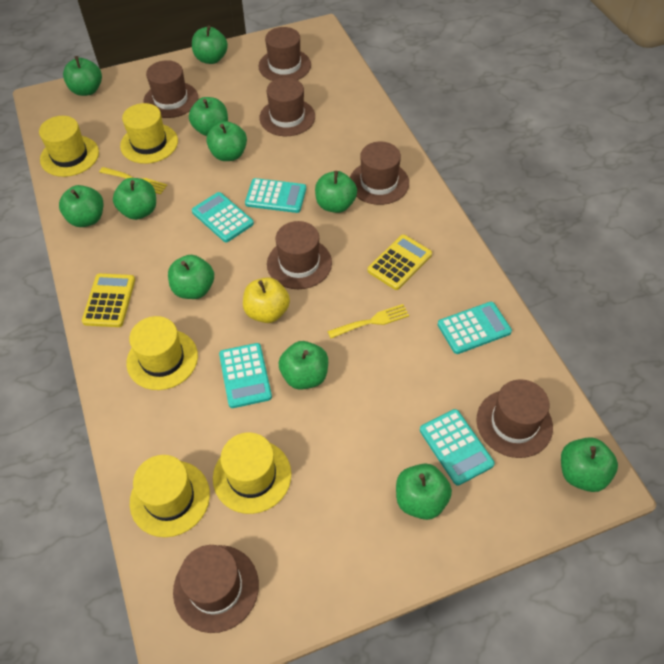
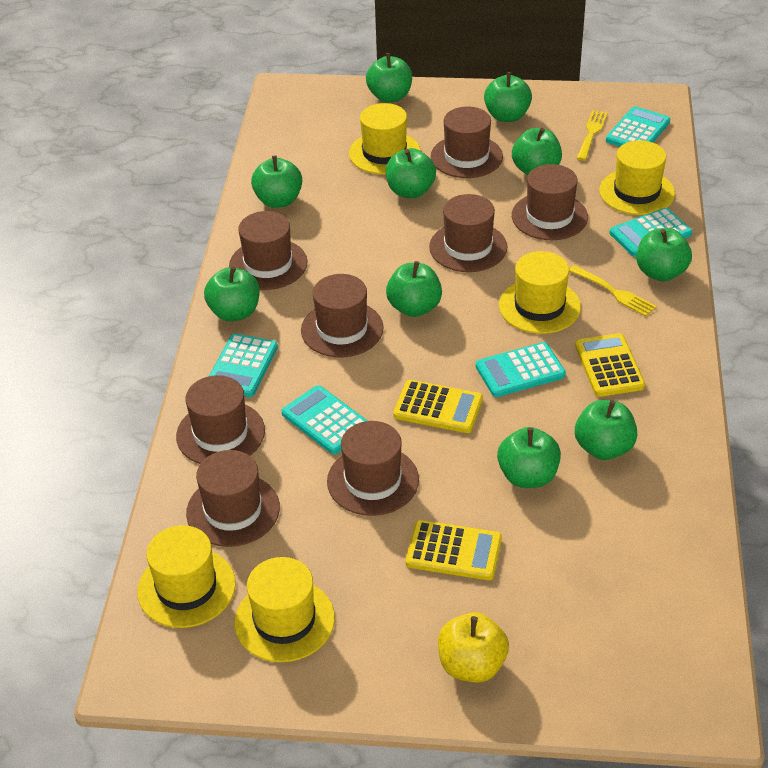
brown hat: [143,60,198,118] [173,545,259,633] [259,27,311,81] [259,77,315,136] [267,221,332,289] [350,142,409,205] [476,379,553,458] = 7 -> [176,375,265,464] [186,450,280,547] [229,211,307,290] [301,274,384,357] [327,421,419,516] [429,194,507,272] [431,106,503,178] [512,164,588,240] = 8
green apple: [59,185,103,227] [63,56,102,96] [113,178,156,220] [168,255,214,299] [189,97,228,136] [192,25,228,64] [206,121,247,161] [279,341,328,390] [315,171,357,213] [396,463,452,520] [561,437,618,492] = 11 -> [204,267,260,321] [251,155,302,208] [366,53,412,103] [386,148,436,198] [386,261,442,317] [484,72,532,122] [497,427,561,488] [512,128,562,175] [575,400,637,460] [637,228,692,281] = 10
yellow calculator: [82,273,135,327] [368,235,432,290] = 2 -> [393,380,483,433] [406,520,502,580] [575,333,645,397] = 3

